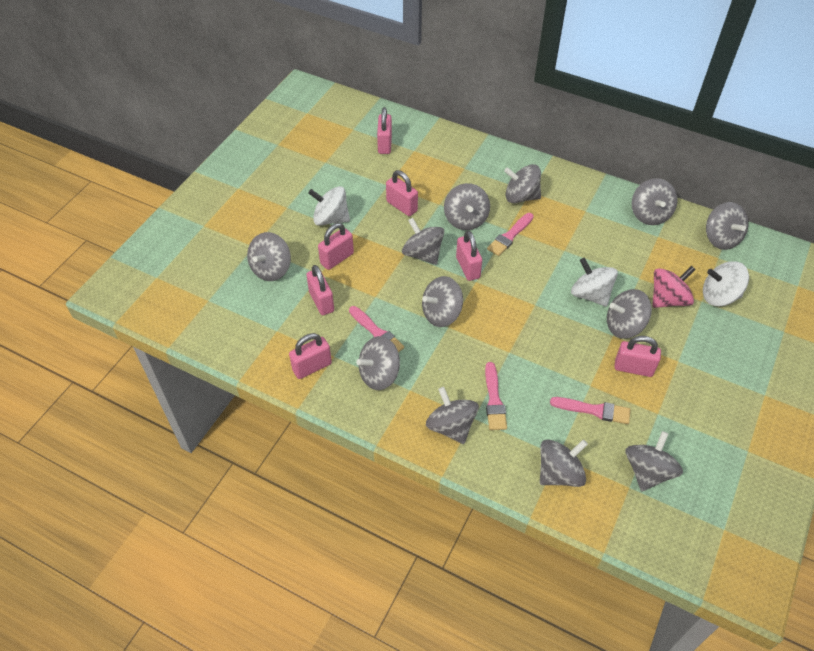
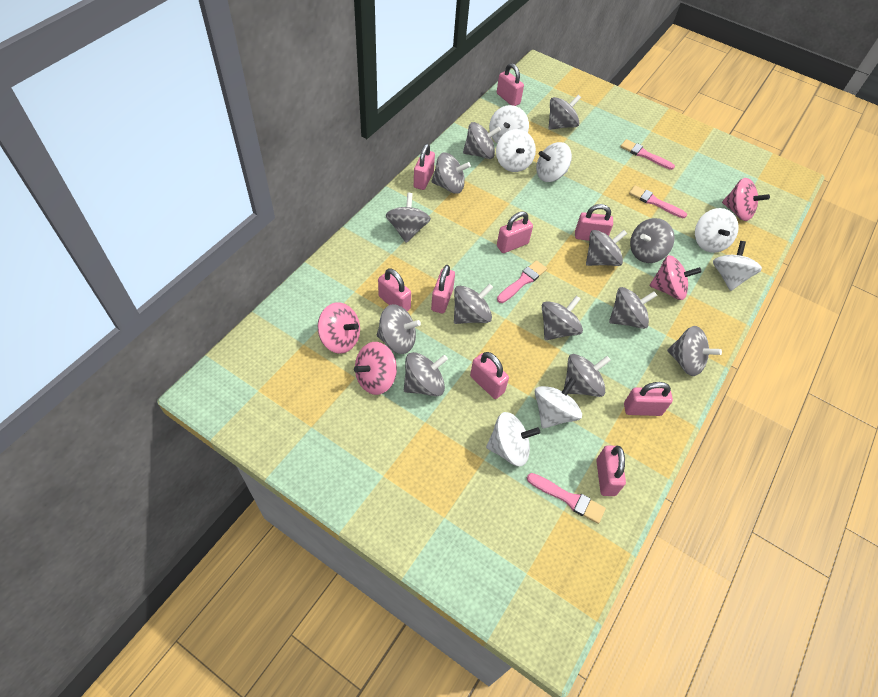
grey spinning top: [247,232,291,281] [356,336,400,390] [402,218,444,265] [422,276,463,327] [426,387,479,444] [444,183,490,230] [504,164,541,203] [540,440,588,487] [607,289,652,339] [625,431,683,491] [632,178,678,225] [706,202,748,250] = 12 -> [377,304,421,354] [386,193,431,243] [404,352,448,396] [432,153,471,194] [454,284,493,324] [463,122,501,159] [542,296,583,340] [549,95,581,130] [564,354,611,397] [586,230,627,266] [609,287,657,329] [630,218,675,263] [667,326,722,376] = 13
pink padlock: [289,333,332,379] [306,265,334,315] [318,223,354,270] [377,107,392,154] [386,170,418,216] [456,231,482,281] [614,336,661,377] = 7 -> [378,268,411,311] [414,144,435,190] [431,265,455,314] [470,352,509,399] [497,63,524,106] [497,211,533,253] [575,204,613,241] [596,445,626,496] [624,382,673,416] = 9
pink spinning top: [652,266,696,308] = 1 -> [318,302,360,354] [354,342,397,395] [650,255,701,300] [722,178,770,221] = 4
white spinning top: [308,186,350,226] [571,258,618,307] [703,261,749,306] = 3 -> [486,412,540,466] [489,105,529,143] [496,129,536,172] [535,378,582,429] [536,142,572,182] [695,208,739,253] [713,241,762,291] = 7

